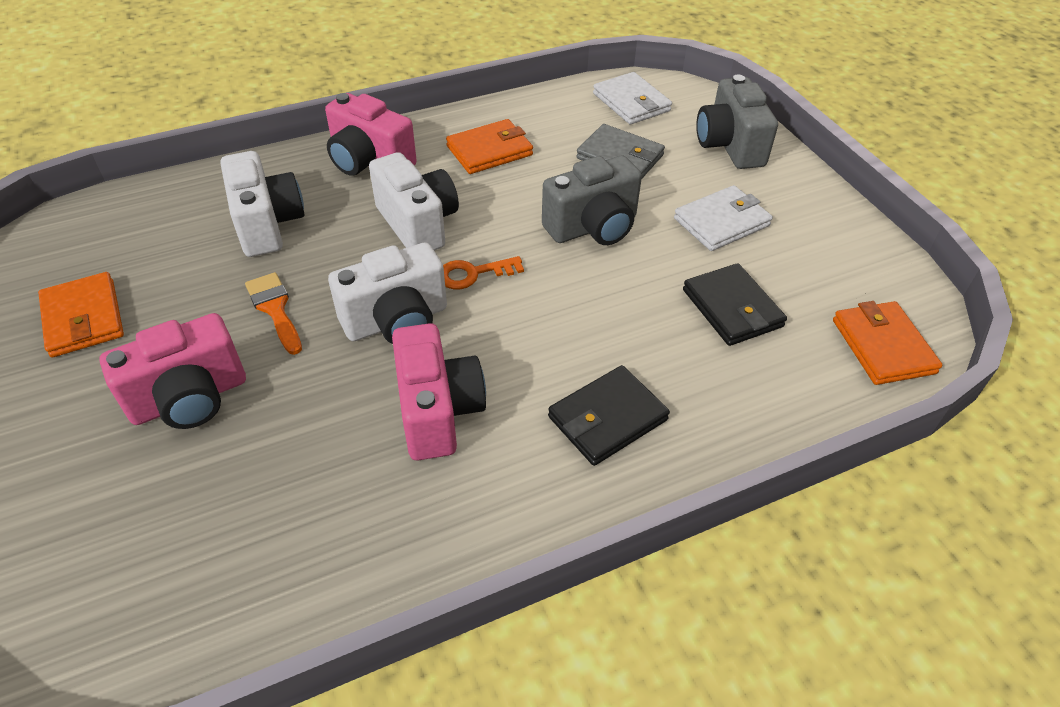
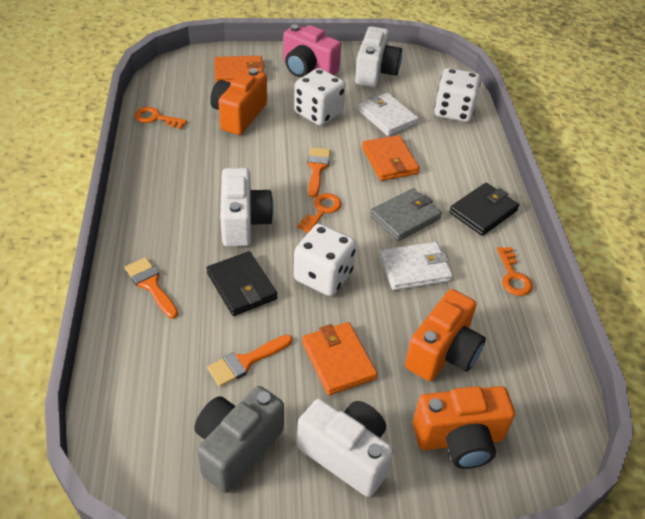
grey camera: [542,156,642,245] [696,74,778,169] = 2 -> [194,386,284,493] = 1
orange brush: [245,272,302,355] = 1 -> [125,257,178,319] [207,335,292,387] [307,147,331,198] = 3
orange camera: none = 0 -> [210,68,267,135] [405,289,486,381] [413,386,515,469] = 3
orange key: [443,256,524,289] = 1 -> [134,107,187,129] [297,193,342,233] [497,247,533,296] = 3
pink camera: [99,313,246,429] [325,93,417,176] [392,323,486,461] = 3 -> [283,24,341,77] = 1
white dice: none = 0 -> [294,68,346,126] [294,224,356,296] [434,68,481,122] = 3

